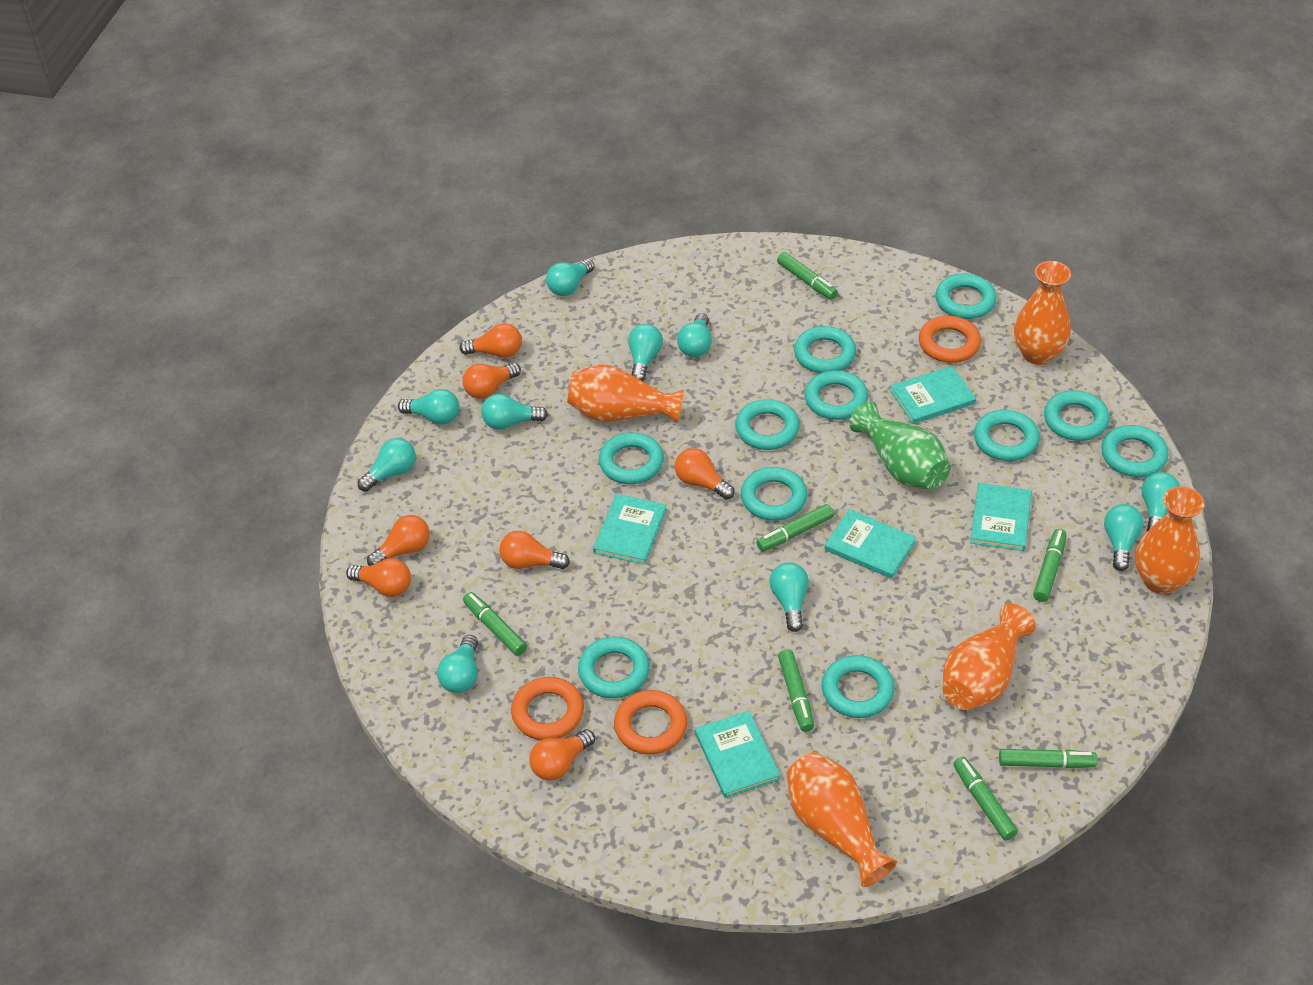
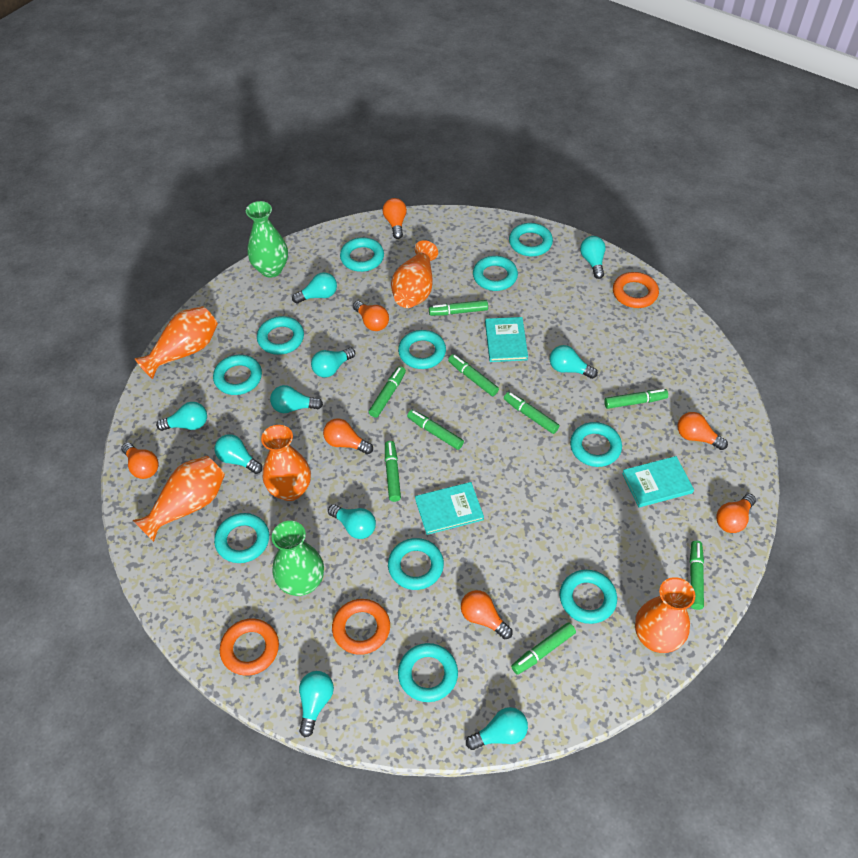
green marker: [463,592,527,656] [756,504,834,551] [777,252,838,300] [778,649,814,732] [953,757,1018,841] [999,749,1097,768] [1033,529,1067,602] = 7 -> [369,366,406,418] [385,441,401,502] [407,409,464,450] [429,300,488,316] [448,354,499,396] [504,392,559,434] [511,622,576,675] [604,389,668,409] [690,541,704,610] = 9
green vase: [849,401,950,489] = 1 -> [246,201,288,277] [272,521,324,596] = 2
turquoise book: [593,494,667,565] [695,711,780,798] [824,509,916,579] [890,366,976,424] [970,483,1032,551] = 5 -> [415,482,484,535] [485,317,528,362] [622,456,694,507] = 3

